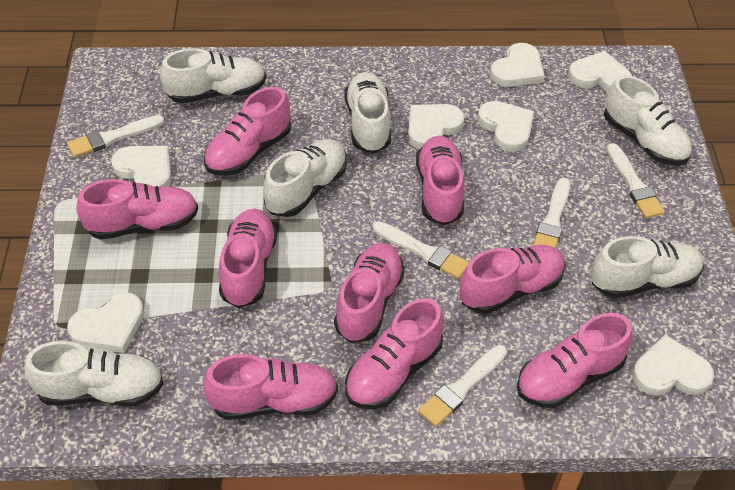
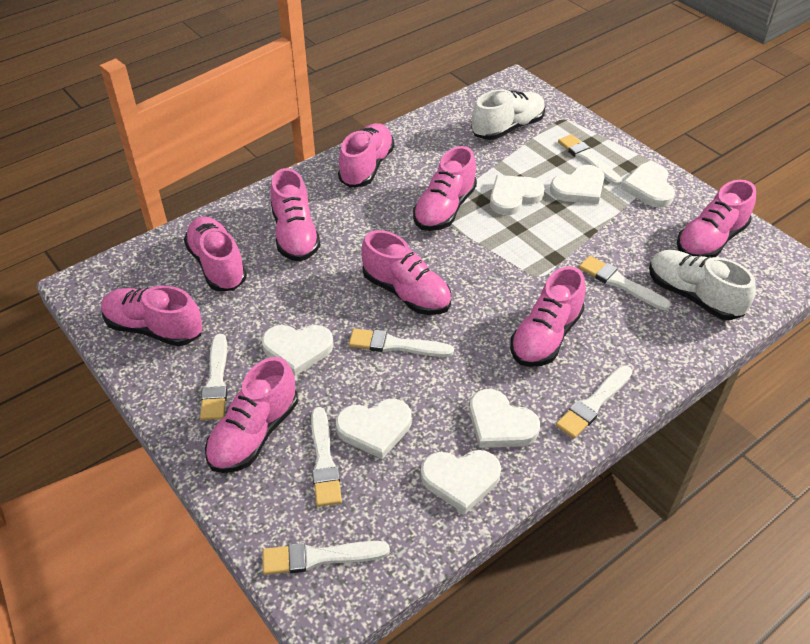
white brush: [67,115,165,158] [373,221,470,279] [418,345,507,427] [533,177,570,248] [607,143,665,218] = 5 -> [200,334,227,420] [263,541,390,575] [311,407,342,507] [349,328,454,357] [556,365,632,439] [558,134,622,185] [579,256,671,310] = 7
white shoe: [24,341,164,406] [160,48,266,103] [263,139,347,217] [345,72,391,153] [591,236,704,298] [604,75,692,166] = 6 -> [472,89,545,140] [649,250,756,320] = 2

